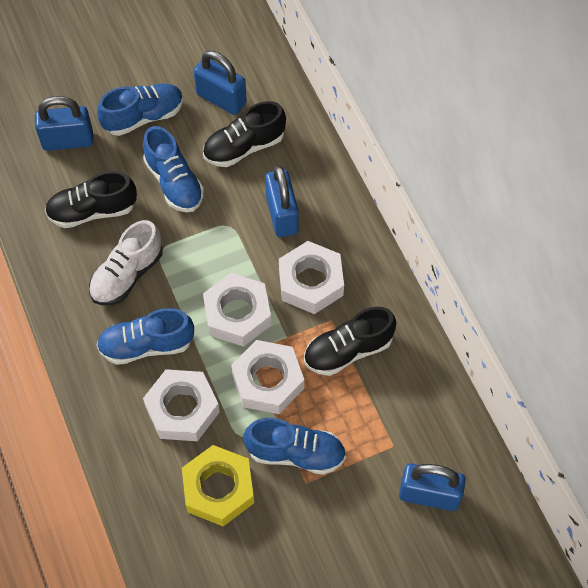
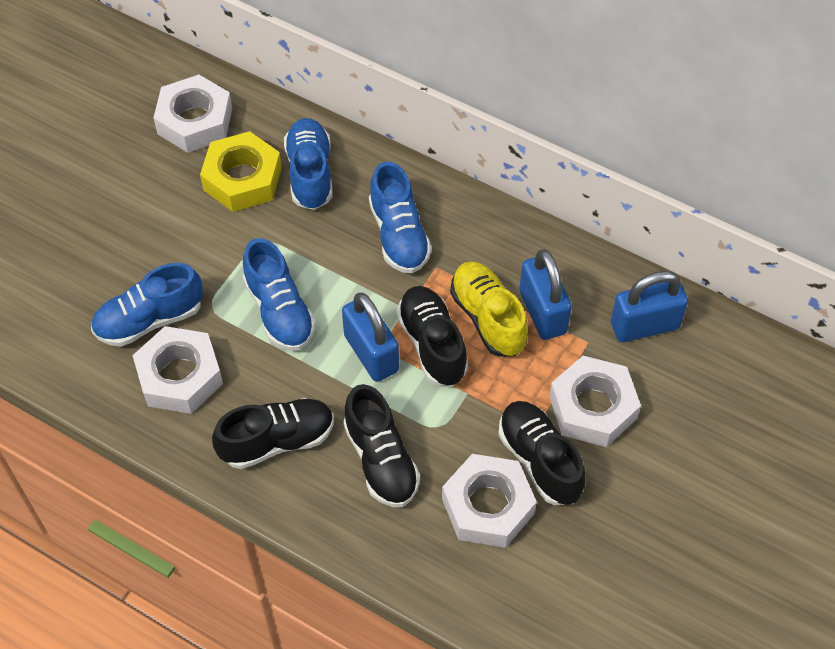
black shoe: [45,171,137,228] [203,101,286,167] [304,307,396,376] = 3 -> [212,398,334,469] [343,384,420,507] [396,286,468,386] [498,401,586,505] = 4
blue padlock: [35,96,93,151] [194,51,247,115] [265,165,299,237] [399,463,466,511] = 4 -> [342,293,399,382] [519,249,572,340] [611,271,688,342] = 3
white shoe: [89,220,163,305] = 1 -> none = 0
yellow shoe: none = 0 -> [450,261,528,357] = 1

